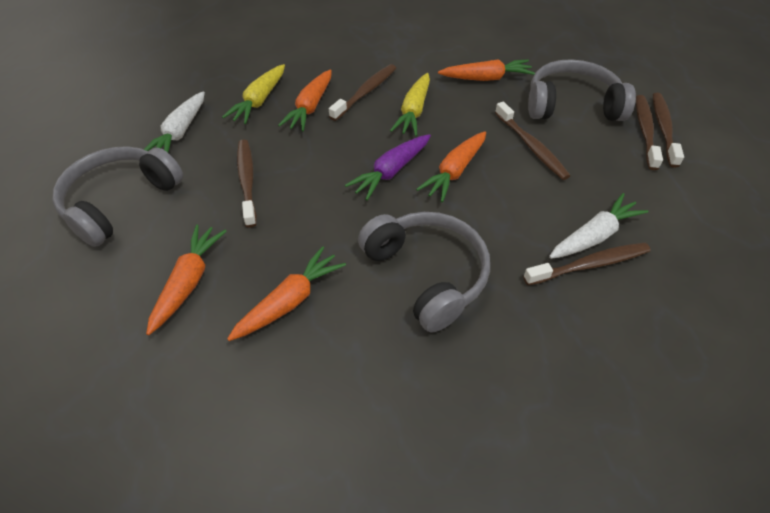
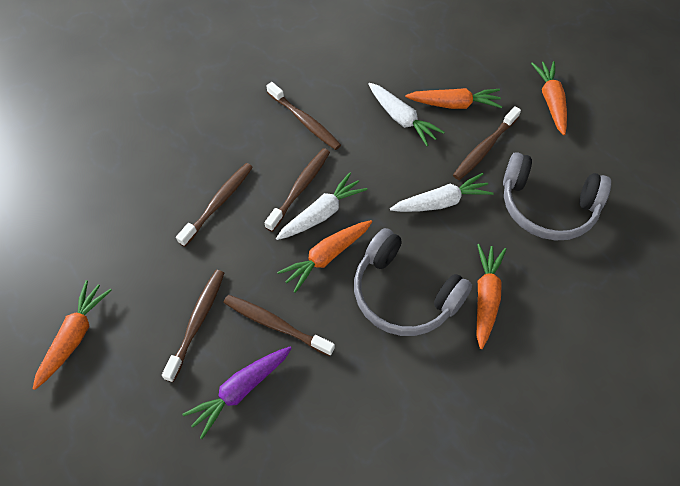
grey headphones: [52,146,183,247] [358,212,490,333] [528,59,636,121] = 3 -> [354,228,472,336] [503,152,611,240] = 2
white carrot: [144,91,205,152] [549,193,648,259] = 2 -> [276,173,368,240] [368,83,445,146] [390,173,494,212] = 3
yellow carrot: [222,64,285,124] [390,73,430,136] = 2 -> none = 0

